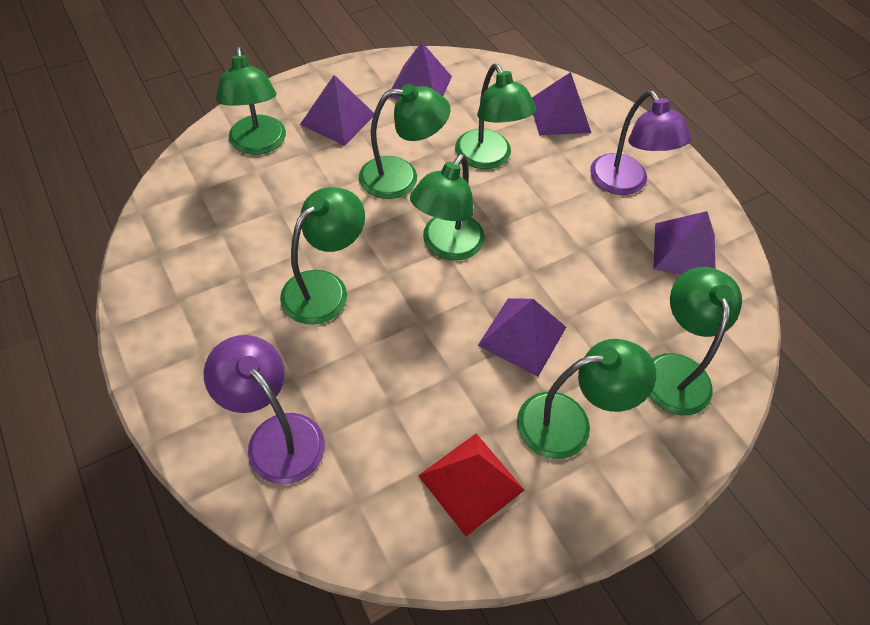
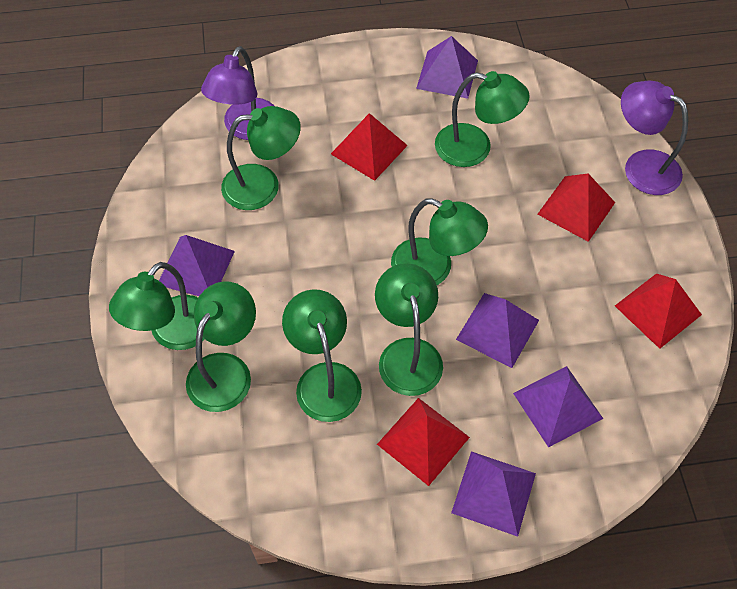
red pyramid: [418,433,524,536] = 1 -> [331,113,408,181] [377,398,470,486] [537,174,615,242] [615,273,702,349] = 4

